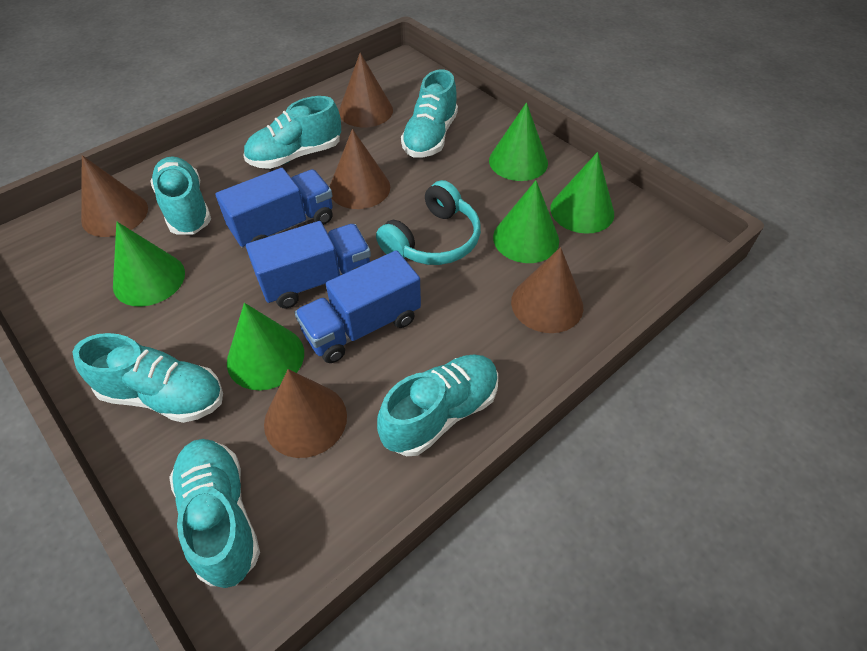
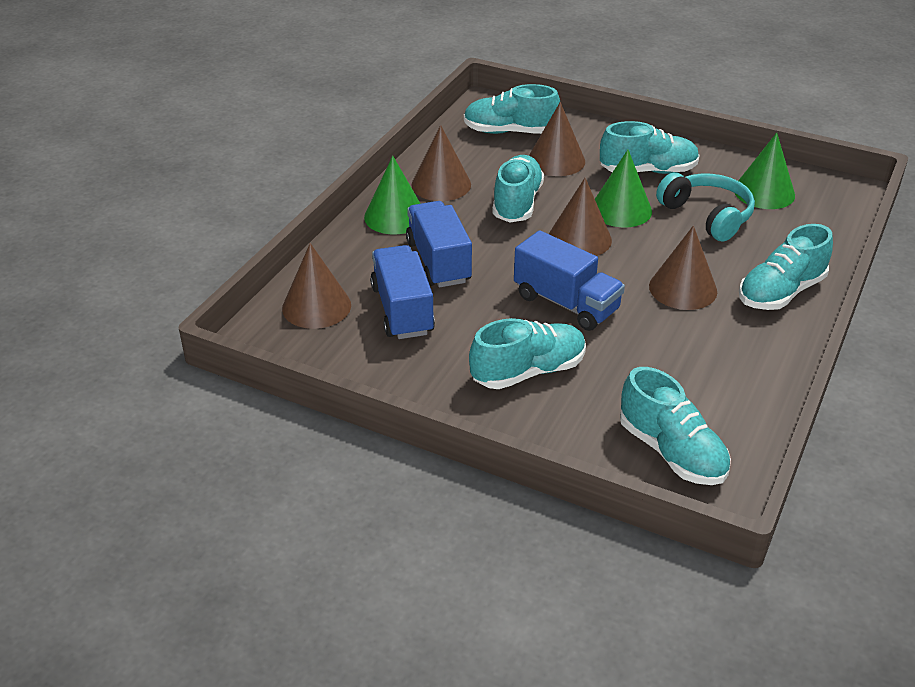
green cone: [113,222,185,307] [227,303,304,390] [489,102,548,181] [493,181,559,263] [550,152,614,234] = 5 -> [364,156,421,235] [595,150,652,227] [735,133,795,209] = 3

